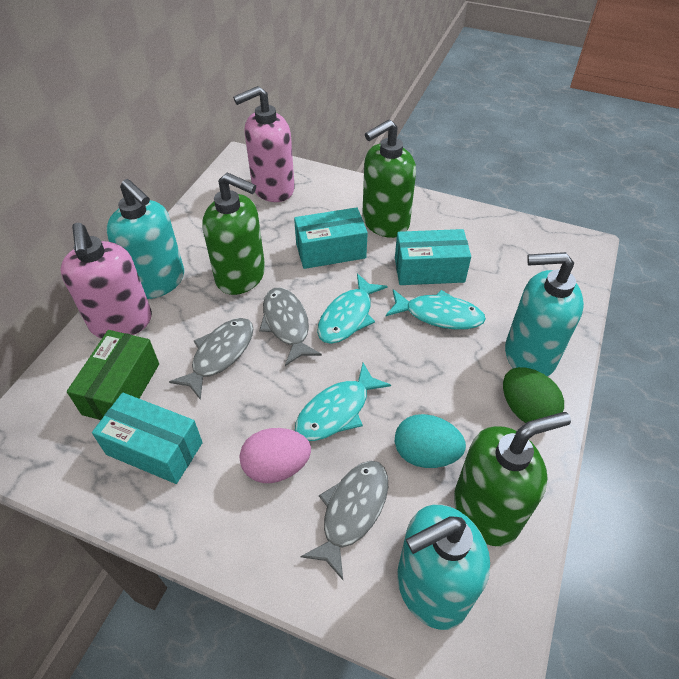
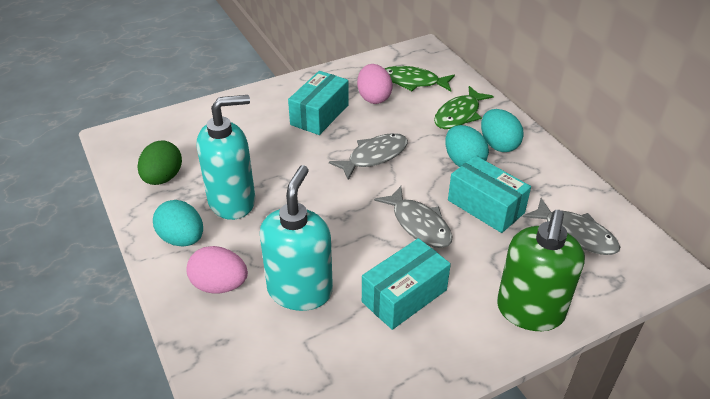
green box: [67,330,159,420] = 1 -> none = 0
green fish: none = 0 -> [384,66,455,91] [434,86,494,129] = 2
green soap dispenser: [202,172,265,295] [362,119,416,238] [454,412,571,546] = 3 -> [497,210,585,331] = 1
pink egg: [239,428,311,483] = 1 -> [187,246,248,294] [357,64,393,104] = 2
pink soap dispenser: [60,223,152,339] [233,86,295,202] = 2 -> none = 0
turquoise egg: [395,414,466,468] = 1 -> [153,200,203,247] [445,125,489,167] [481,109,524,152] = 3
turquoise fish: [295,363,391,441] [317,274,388,344] [386,289,486,330] = 3 -> none = 0
turquoise soap dispenser: [106,179,184,299] [397,504,490,630] [505,252,584,376] = 3 -> [197,95,255,220] [260,165,333,311] = 2

